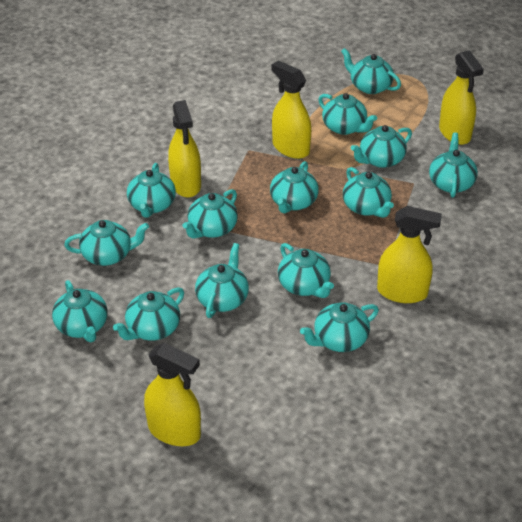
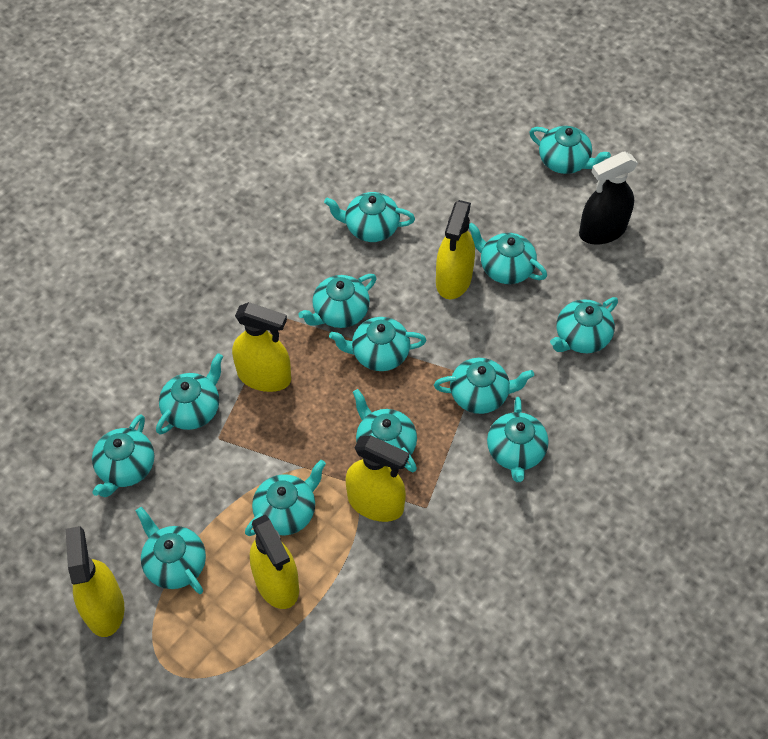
black spray bottle: none = 0 -> [579,151,638,245] = 1
turquoise teapot: [52,280,108,342] [64,220,149,266] [113,287,184,341] [127,163,176,218] [183,189,238,239] [195,243,249,318] [270,161,319,213] [278,243,334,298] [300,302,379,352] [318,93,377,135] [341,48,401,94] [343,167,394,218] [351,125,412,168] [429,133,478,198] = 14 -> [92,414,154,497] [136,507,206,594] [156,353,223,434] [245,460,326,536] [298,274,377,328] [324,192,415,242] [329,317,427,371] [353,389,417,472] [434,358,534,414] [469,223,547,284] [487,397,548,482] [529,126,611,174] [550,297,618,353] = 13

